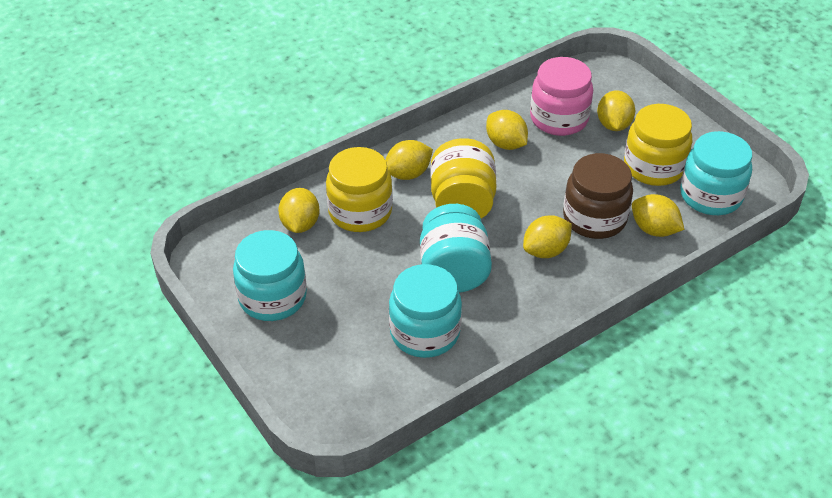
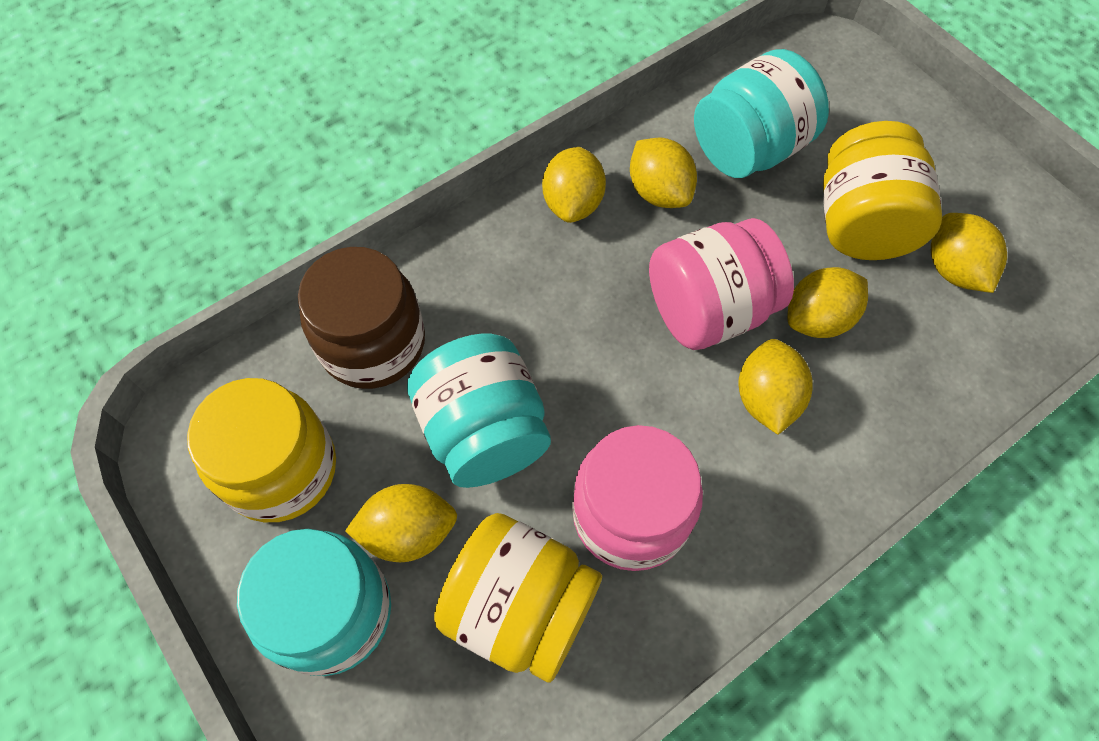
pink jar: [530,57,593,136] = 1 -> [572,425,703,571] [649,218,794,350] = 2
turquoise jar: [233,230,307,321] [389,264,462,358] [420,204,492,293] [680,131,752,215] = 4 -> [237,529,391,676] [407,333,551,488] [694,49,829,178] = 3

